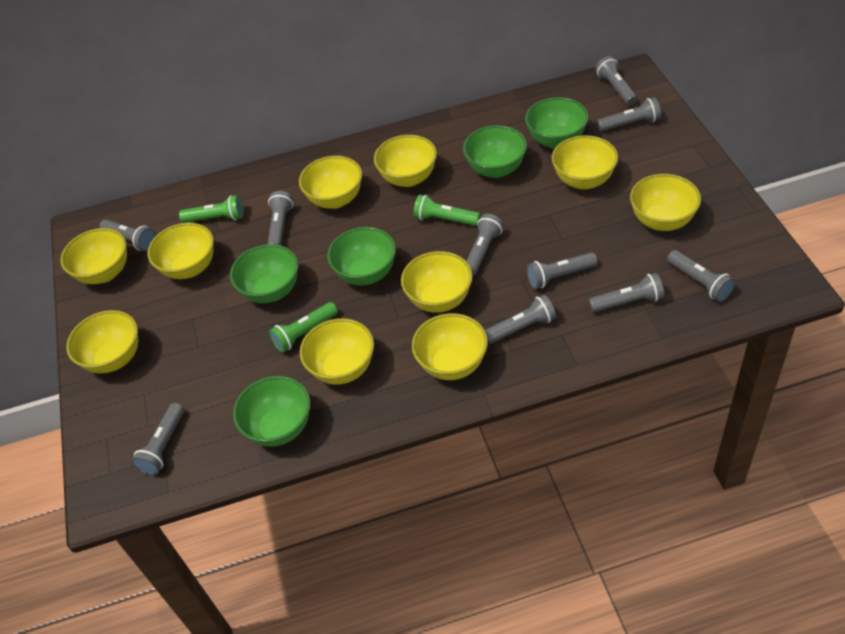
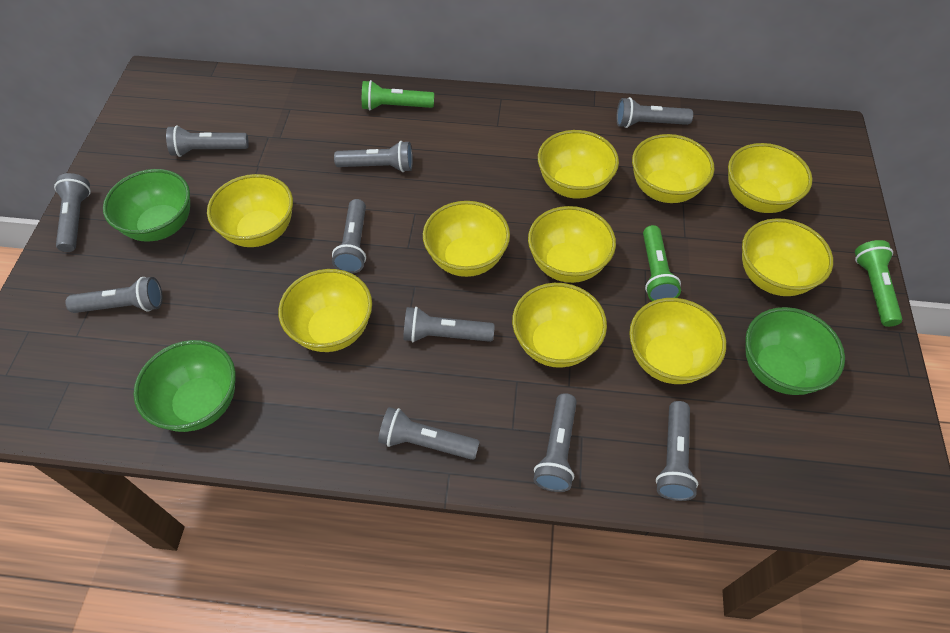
green bowl: [230,244,298,303] [233,376,311,447] [327,227,396,286] [463,125,527,178] [525,97,589,149] = 5 -> [103,169,190,242] [134,340,236,432] [745,307,845,395] = 3

